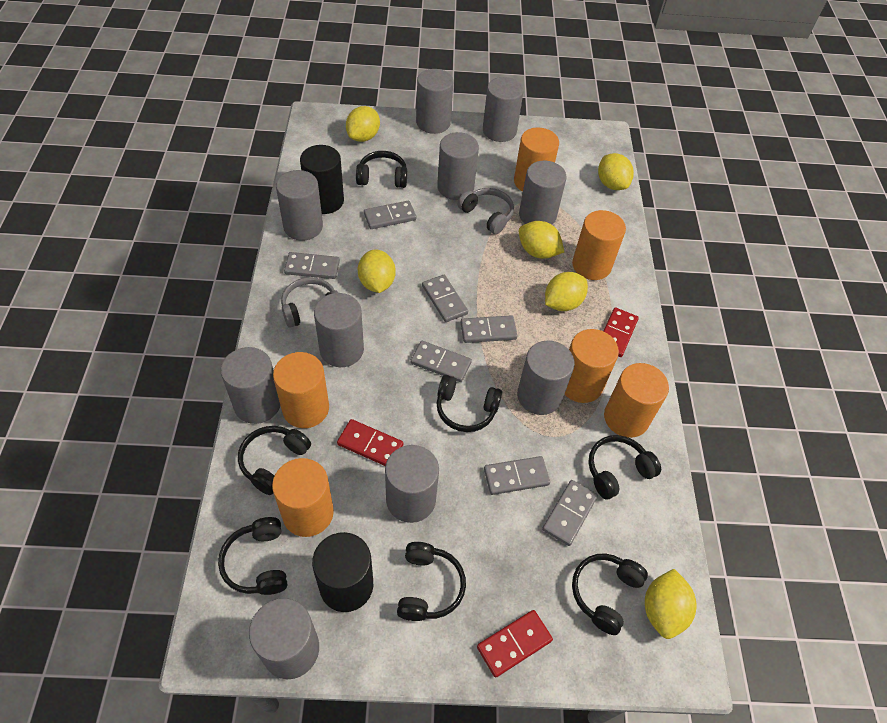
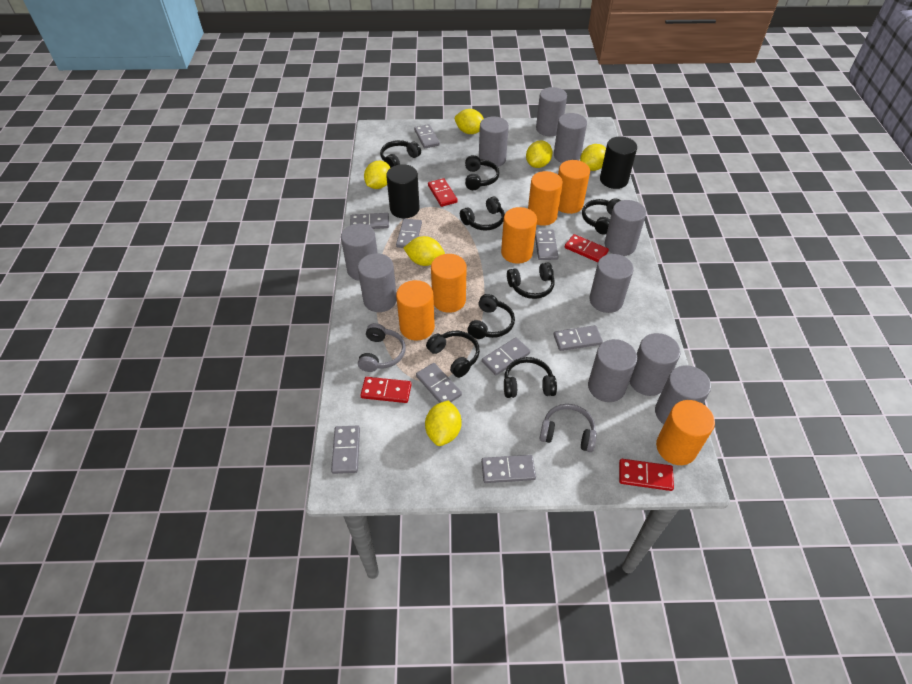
black headphones: [218,517,287,595] [238,426,311,495] [356,151,407,188] [397,542,466,621] [436,375,502,432] [572,553,648,635] [588,435,661,499] = 7 -> [380,140,421,168] [426,331,480,378] [460,196,505,231] [465,155,499,190] [467,294,515,339] [504,357,557,398] [507,262,555,299] [582,199,621,235] = 8
grey domino: [284,252,340,279] [364,201,416,229] [410,341,472,382] [422,275,468,322] [460,315,518,343] [484,456,550,495] [542,480,598,546] = 7 -> [331,425,360,474] [350,213,389,229] [396,219,422,248] [414,124,440,148] [416,363,462,403] [481,455,536,483] [482,337,530,375] [535,230,559,260] [553,325,603,351] = 9
red domino: [337,419,403,466] [477,610,553,678] [603,308,639,357] = 3 -> [360,377,412,403] [428,178,458,207] [565,234,609,262] [619,459,674,491] = 4

